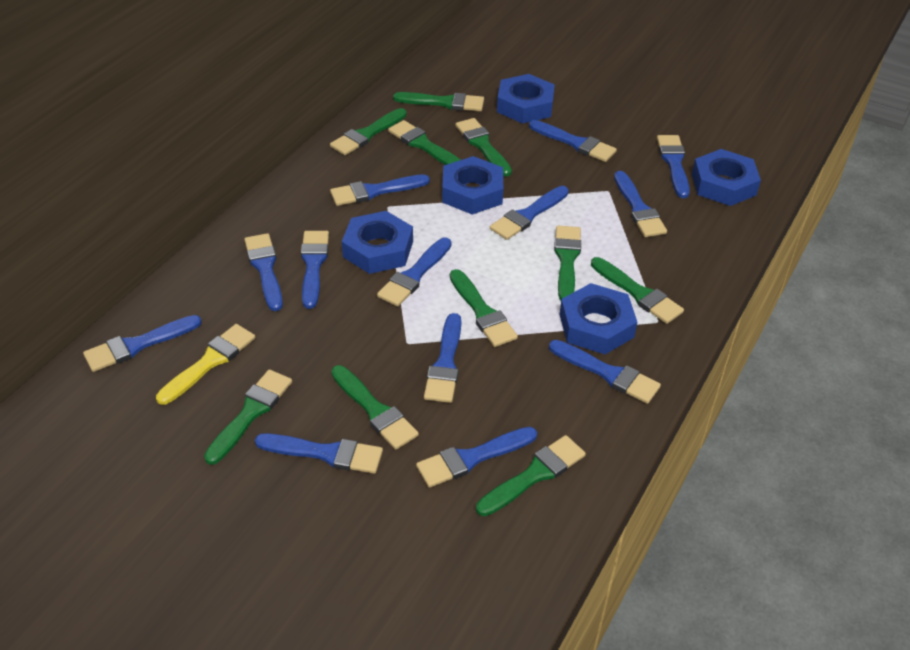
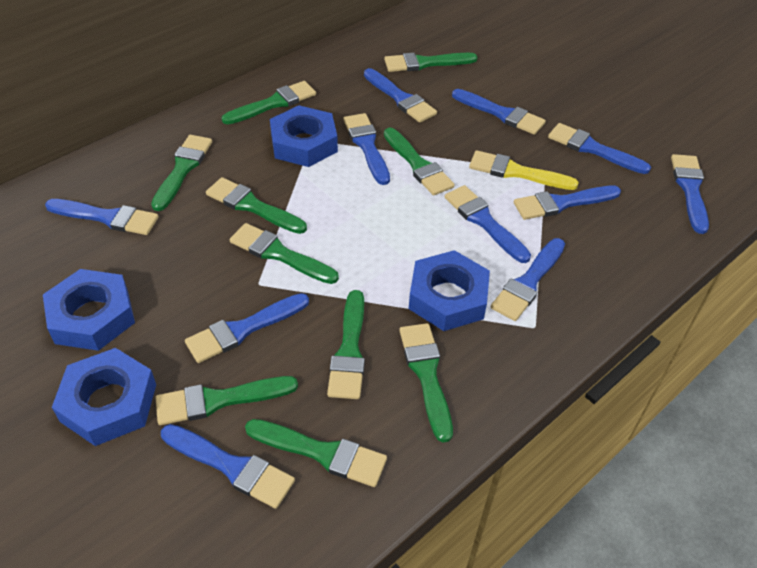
blue brush: [83,315,202,372] [244,233,283,311] [255,433,383,474] [301,231,329,309] [330,174,430,206] [377,237,452,306] [416,427,537,488] [424,313,461,403] [490,186,569,240] [529,120,617,162] [549,340,661,404] [614,171,667,237] [657,135,690,198] = 13 -> [45,199,159,235] [161,424,295,509] [185,293,309,363] [343,113,390,185] [364,68,437,123] [445,185,531,263] [452,89,546,135] [491,238,565,321] [514,186,621,220] [548,123,651,174] [671,154,709,234] = 11
blue nut: [342,211,413,274] [442,156,504,215] [497,74,555,124] [559,283,637,354] [692,149,761,206] = 5 -> [43,269,135,351] [52,348,156,446] [270,105,338,167] [409,250,490,331] = 4

